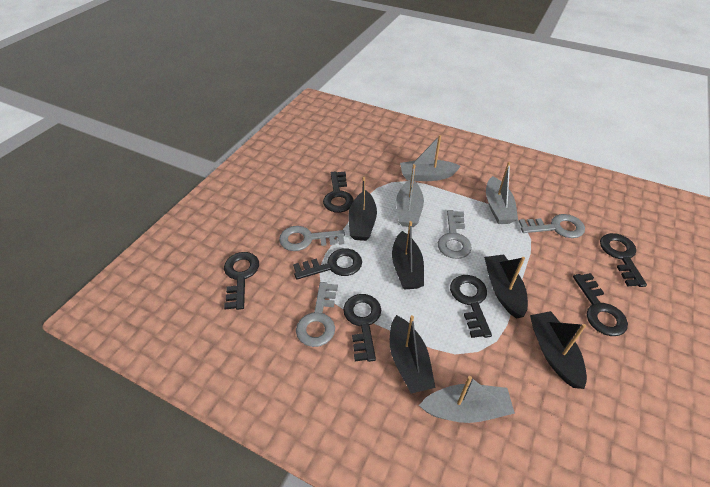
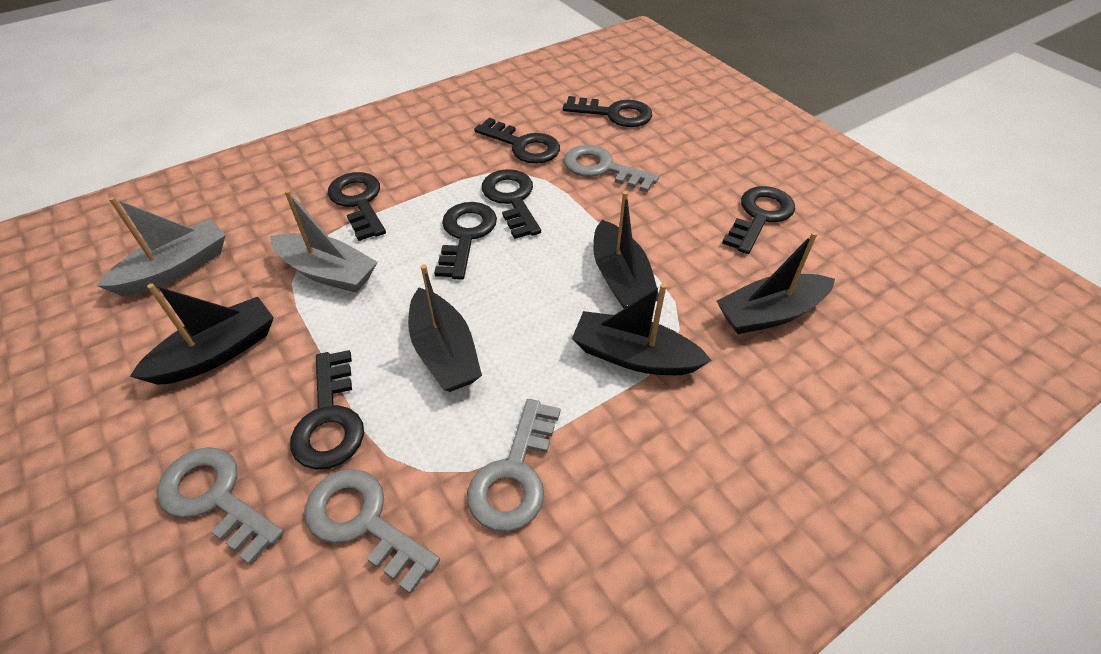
grey boat: [396,164,424,227] [400,135,461,181] [419,376,515,423] [486,162,518,224] = 4 -> [97,197,226,296] [270,190,377,293] = 2

